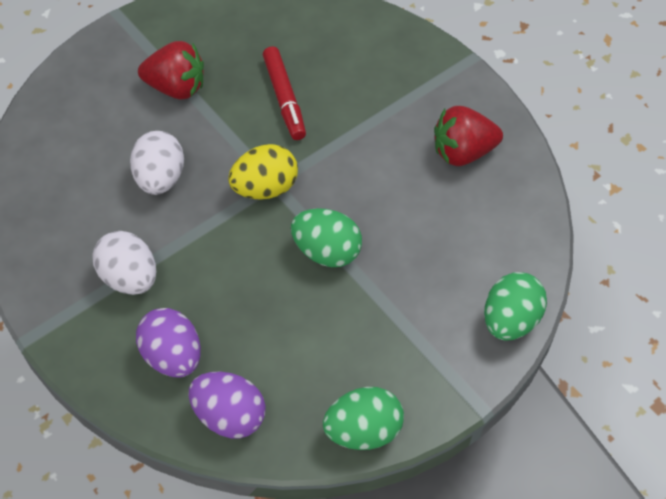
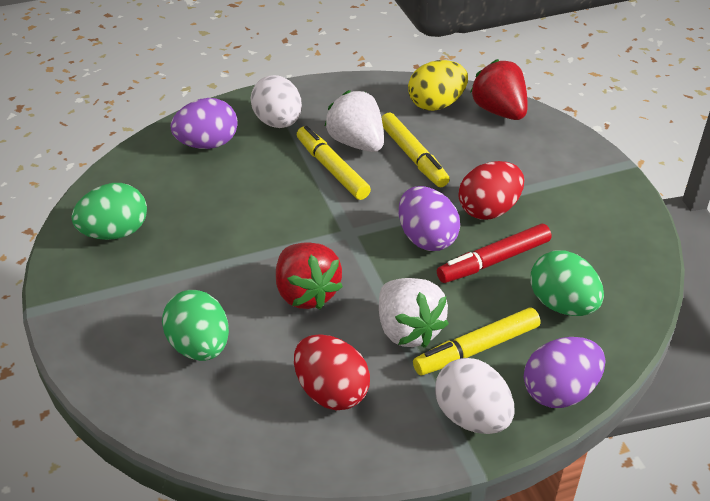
purple egg: [136,308,201,377] [189,371,266,438] = 2 -> [170,98,238,149] [399,186,460,251] [524,337,605,408] = 3
red egg: none = 0 -> [294,335,370,410] [459,161,524,219] = 2
white strawberry: none = 0 -> [325,90,384,152] [379,278,449,348] = 2
yellow marker: none = 0 -> [297,126,371,200] [381,113,450,187] [413,307,540,376] = 3

